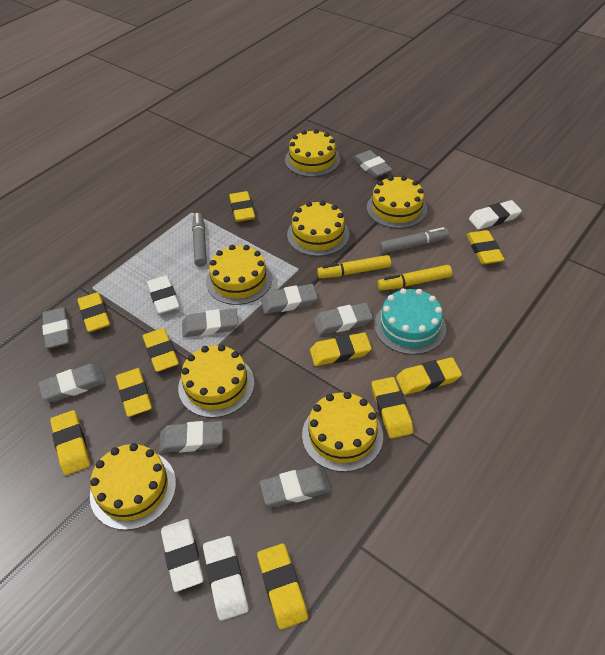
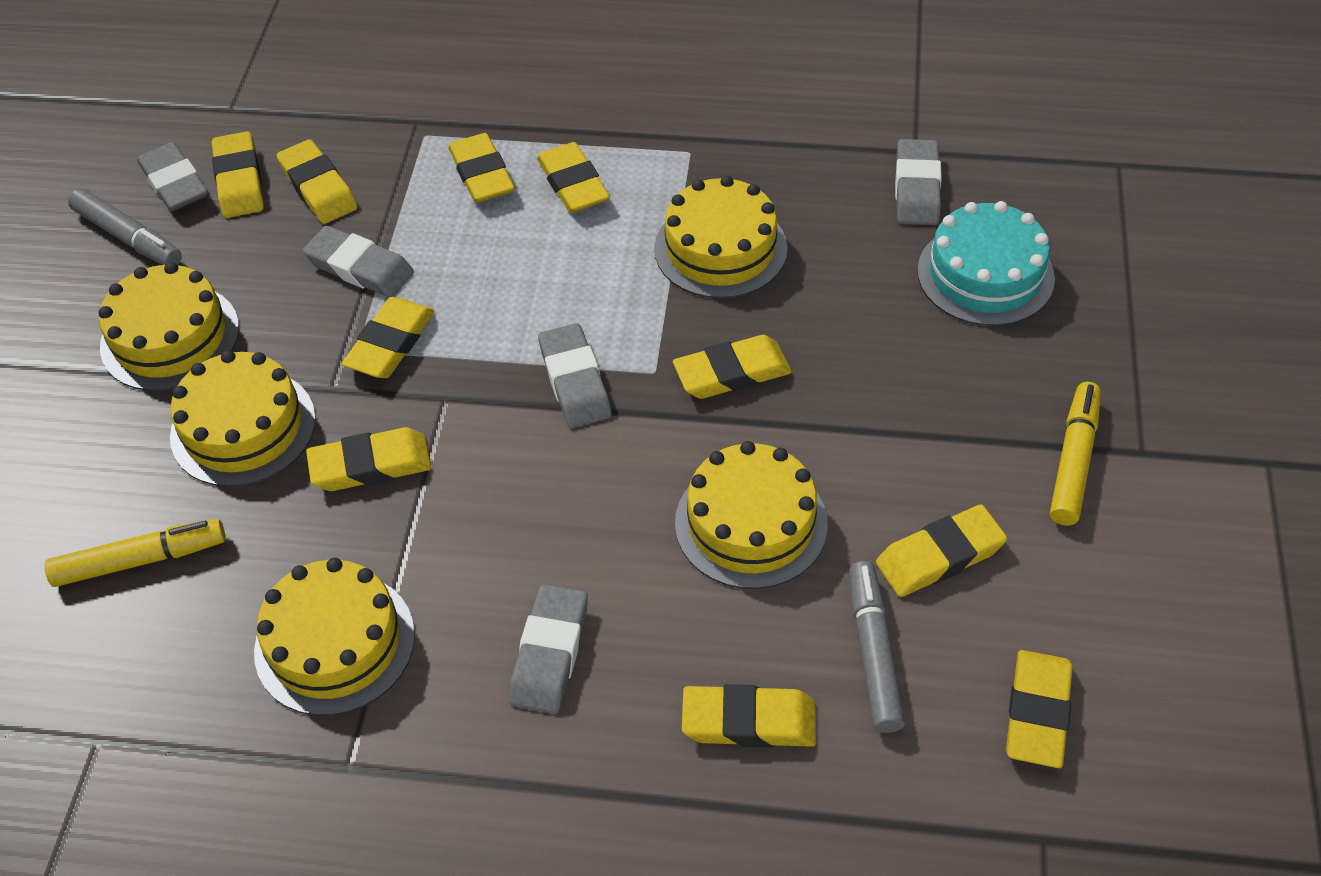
grey eraser: [38,364,106,402] [42,307,71,349] [159,421,223,453] [182,308,238,337] [260,466,332,507] [261,284,318,314] [314,303,373,335] [353,150,393,178] = 8 -> [137,142,208,211] [303,226,414,297] [509,584,588,714] [538,323,611,428] [895,139,942,225] = 5
white eraser: [147,275,180,314] [161,519,204,592] [203,536,249,621] [469,200,522,230] = 4 -> none = 0
yellow cake: [90,443,176,530] [178,345,254,418] [206,245,272,305] [285,129,340,177] [287,201,349,256] [302,392,383,472] [367,176,427,229] = 7 -> [98,262,239,391] [170,350,316,487] [254,558,415,716] [654,176,788,298] [675,441,828,589] = 5

